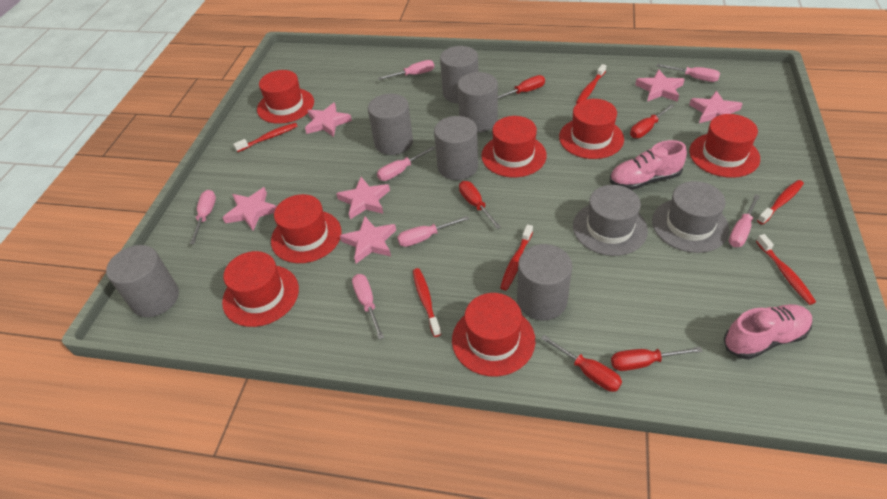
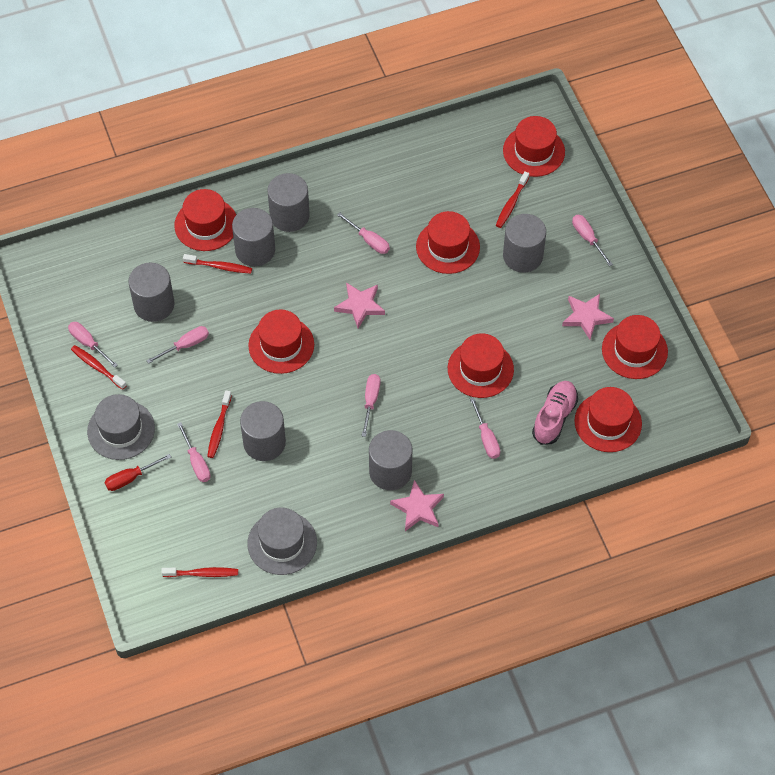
pink shoe: [610,140,687,190] [724,304,812,360] = 2 -> [532,381,578,445] = 1
pink star: [222,187,277,230] [305,102,352,137] [336,177,390,219] [340,216,396,263] [635,69,685,102] [689,91,743,123] = 6 -> [334,283,385,328] [390,480,444,531] [562,294,614,339] = 3
red screwdriver: [459,181,501,229] [498,75,545,99] [541,335,622,392] [611,347,703,371] [630,104,675,138] = 5 -> [105,454,171,491] = 1
red toothbrush: [233,123,298,152] [413,268,441,337] [500,224,533,291] [576,64,606,104] [756,234,816,305] [757,180,804,225] = 6 -> [71,345,127,390] [161,567,238,577] [183,254,252,274] [207,391,232,458] [496,172,529,228] = 5

